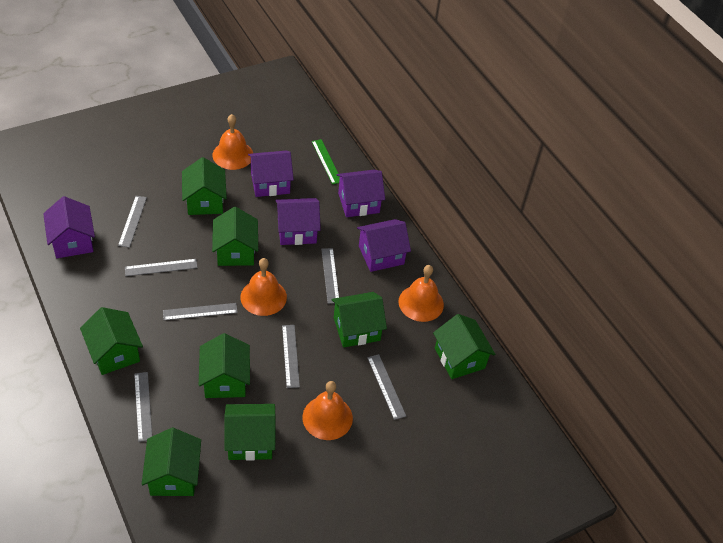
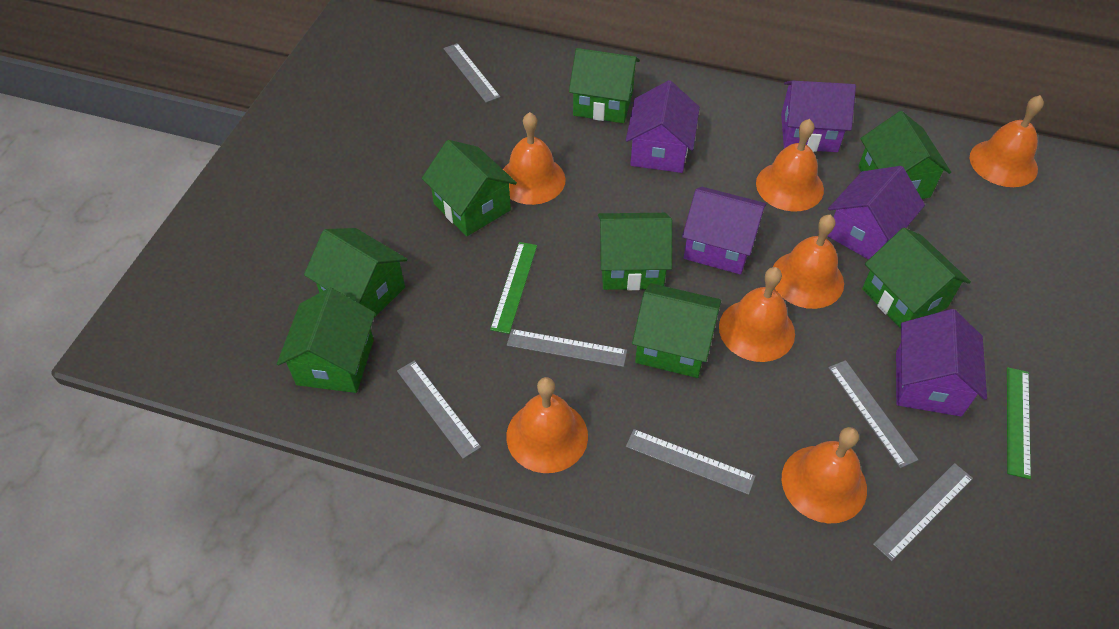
green ruler: [312,139,340,185] = 1 -> [490,242,537,334] [1007,367,1031,479] = 2
grey ruler: [118,196,147,248] [125,259,198,276] [134,372,152,442] [163,303,238,320] [282,325,300,388] [321,248,339,304] [367,354,406,420] = 7 -> [397,361,481,459] [443,43,500,103] [507,329,627,367] [626,429,755,495] [828,360,919,468] [873,463,973,561] = 6
orange bell: [212,114,253,170] [240,258,287,316] [303,381,353,440] [399,265,444,322] = 4 -> [503,112,566,205] [506,377,588,473] [719,267,795,362] [756,119,824,211] [773,215,844,309] [782,427,867,523] [970,95,1044,187] = 7

